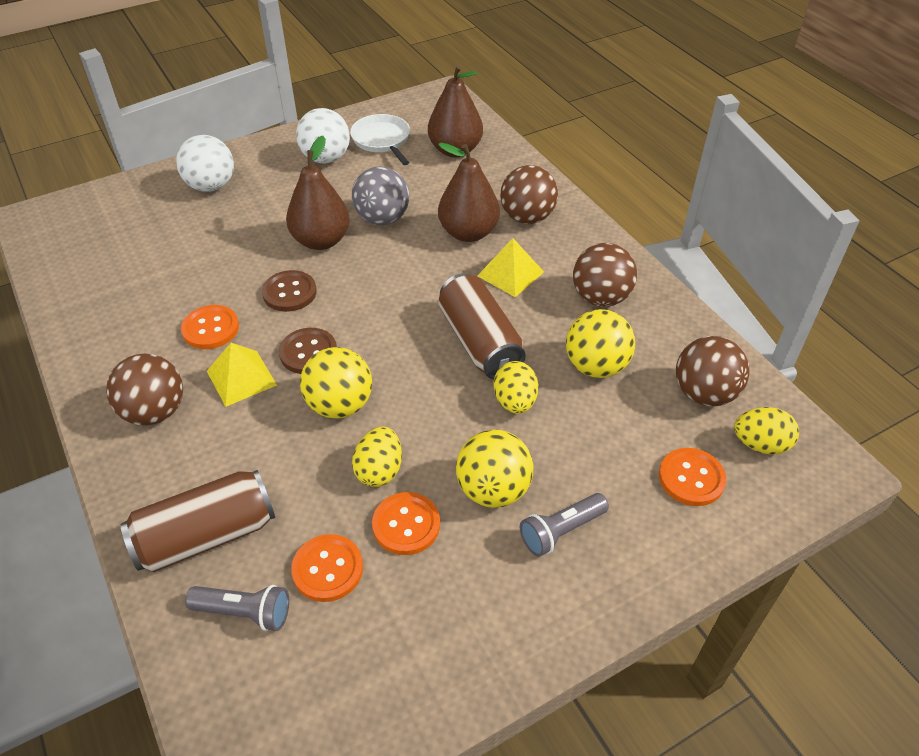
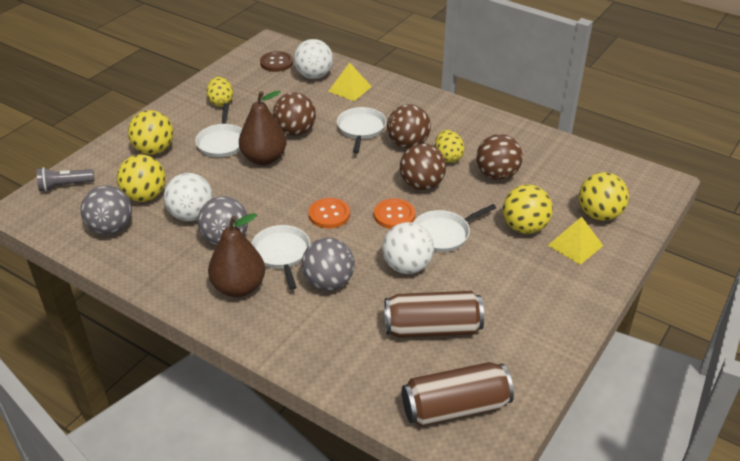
brown button: [262,270,317,312] [279,328,337,374] = 2 -> [260,51,293,72] = 1
brown pear: [286,136,350,250] [428,65,483,157] [438,143,500,242] = 3 -> [208,213,265,297] [239,91,286,165] = 2
grey ball: [352,166,410,225] = 1 -> [81,185,132,235] [197,196,248,245] [302,238,355,291] = 3
grey flashlight: [185,585,289,631] [520,493,609,557] = 2 -> [36,167,94,192] = 1
orange button: [181,305,239,349] [291,534,363,602] [372,492,440,555] [659,448,726,506] = 4 -> [309,198,350,228] [374,198,415,229] = 2
white ball: [176,135,234,192] [296,108,350,163] = 2 -> [164,173,213,221] [294,39,333,79] [382,222,434,274] = 3
white pan: [350,114,410,165] = 1 -> [195,103,242,157] [251,225,310,290] [337,107,386,153] [413,204,496,252] = 4
yellow ball: [300,347,372,419] [456,430,533,508] [566,309,635,378] = 3 -> [117,155,166,202] [128,110,173,155] [503,184,553,234] [579,172,629,221] = 4
yellow egg: [352,427,402,487] [493,361,538,414] [734,407,799,455] = 3 -> [207,77,233,107] [435,130,465,163] = 2

